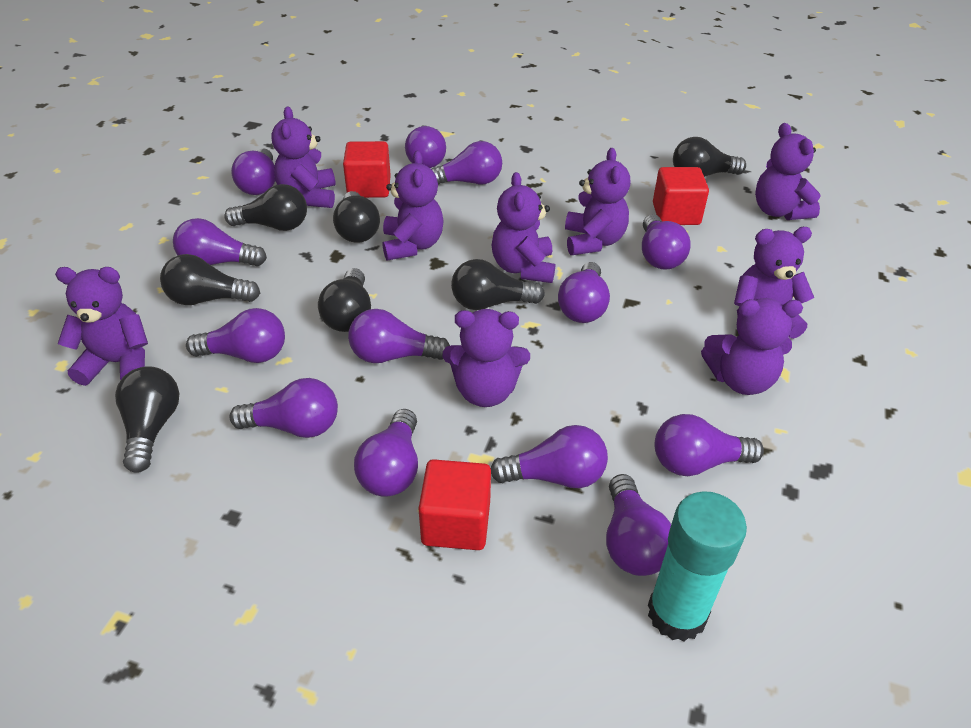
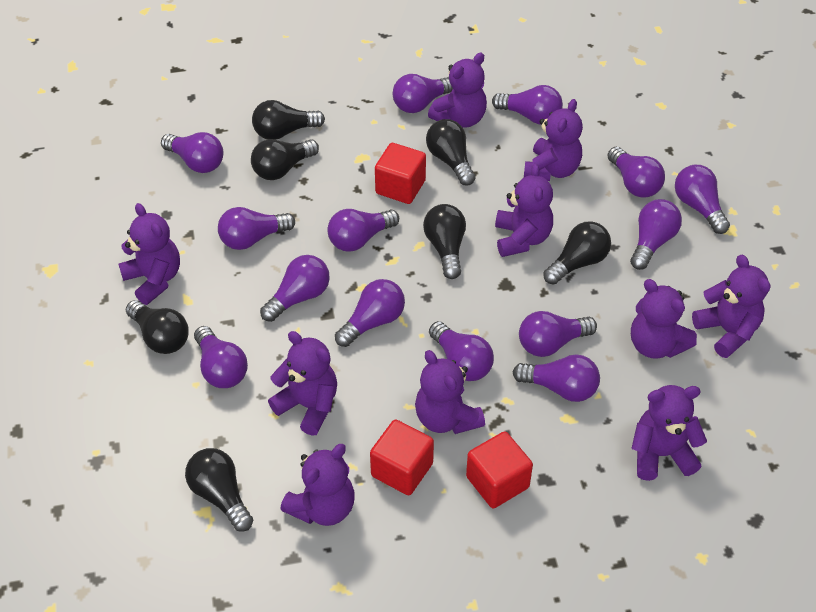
purple light bulb: [173,218,267,266] [186,308,285,363] [230,378,338,438] [231,148,275,195] [348,309,450,363] [354,409,418,497] [405,125,446,168] [431,141,502,185] [491,425,608,488] [558,262,610,323] [606,474,671,576] [642,215,691,270] [655,414,764,476] = 13 -> [161,132,223,173] [194,326,248,388] [218,207,295,250] [260,255,330,322] [327,209,399,252] [335,279,405,347] [393,74,453,113] [429,321,494,381] [492,85,563,125] [513,354,600,402] [519,311,597,357] [607,147,665,198] [630,199,682,270] [675,165,730,234] = 14
purple teddy bear: [55,267,148,386] [272,106,336,208] [383,151,444,261] [443,309,530,407] [492,172,555,283] [565,148,630,255] [701,298,803,395] [734,227,814,339] [755,123,821,220] = 9 -> [119,203,180,305] [268,331,337,436] [280,444,355,526] [415,350,485,434] [428,53,487,128] [495,164,553,257] [524,99,583,181] [631,279,697,359] [631,385,707,481] [692,255,770,358] = 10
turquoise glue stick: [648,491,747,642] = 1 -> none = 0

